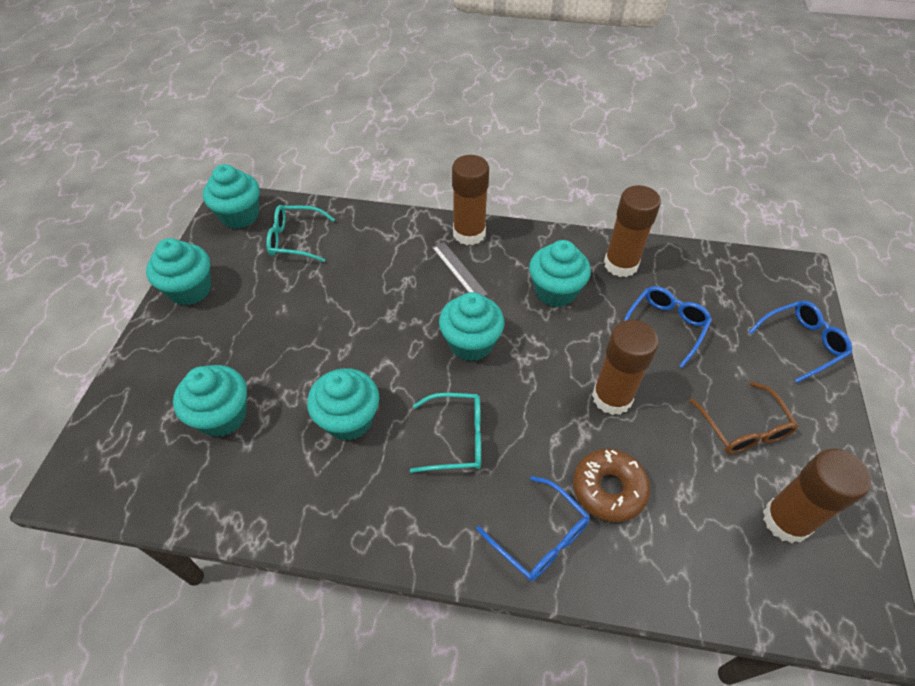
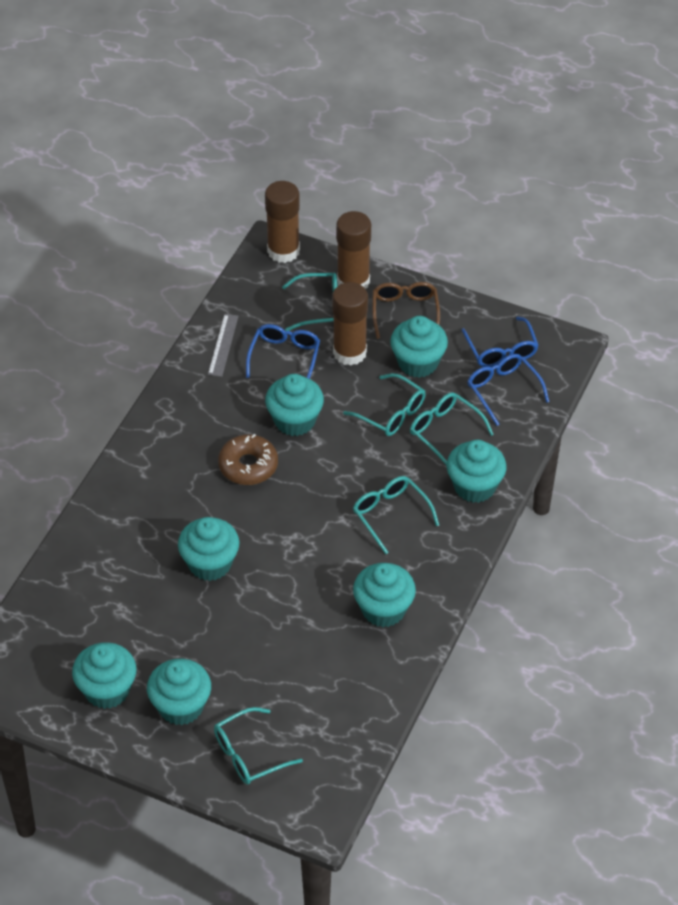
brown glue stick: [452,155,489,245] [592,320,659,415] [604,185,661,277] [763,449,871,543] = 4 -> [265,181,300,263] [332,282,368,366] [336,211,371,289] = 3
turquoise cupcake: [146,238,211,305] [173,365,247,437] [203,164,259,229] [307,368,379,441] [439,292,504,361] [529,240,591,307] = 6 -> [72,642,137,709] [147,659,211,725] [178,517,240,581] [265,374,324,436] [353,563,416,627] [390,316,448,378] [447,440,506,503] = 7
turquoise glasses: [266,205,335,262] [410,393,481,473] = 2 -> [214,707,303,784] [282,273,337,331] [343,373,426,436] [353,476,439,554] [410,392,494,466] = 5

